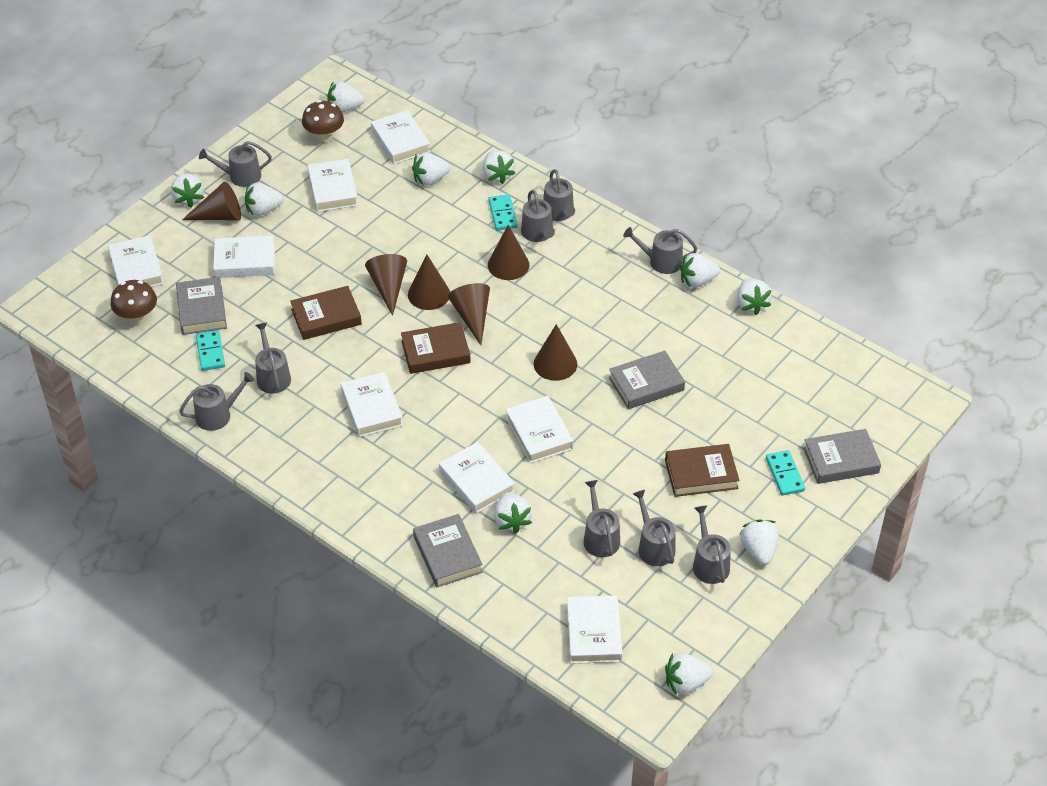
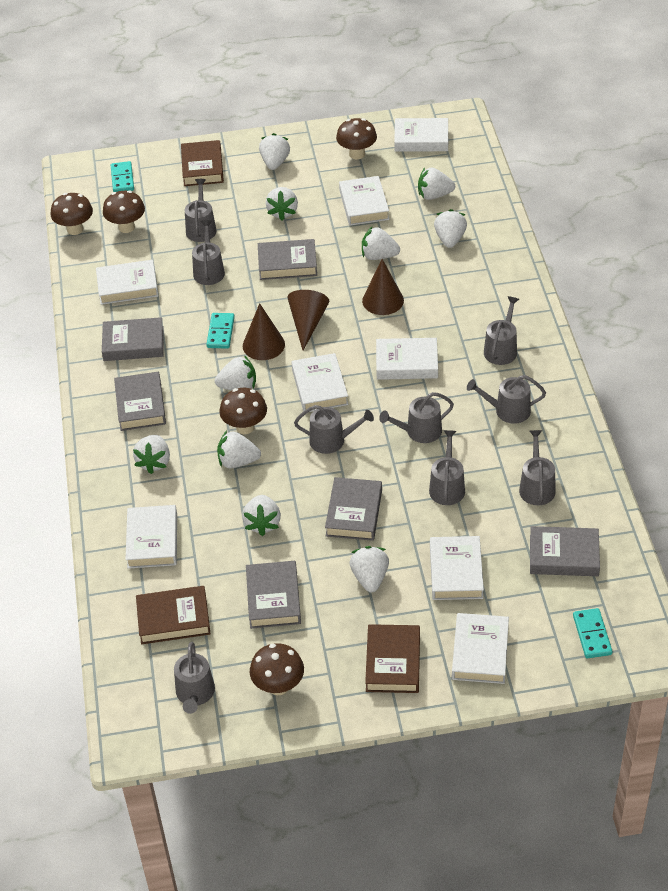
brown cone: [182,181,241,220] [365,254,407,316] [408,254,450,310] [448,283,490,345] [488,225,529,280] [534,324,578,381] = 6 -> [243,303,285,360] [287,290,329,350] [362,259,404,315] = 3
brown mushroom: [111,280,157,325] [302,100,344,143] = 2 -> [51,193,93,235] [103,191,145,233] [219,388,267,434] [250,643,304,695] [336,118,377,159] = 5
grey book: [176,277,227,335] [413,514,483,587] [609,351,685,409] [803,429,881,484] = 4 -> [102,317,164,361] [114,372,166,431] [246,561,301,629] [258,239,317,280] [325,477,382,541] [530,526,600,576] = 6

